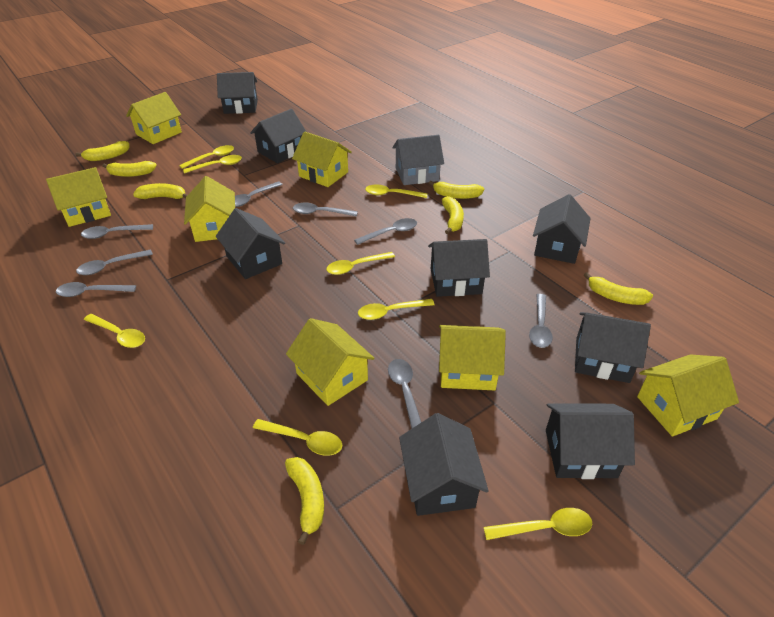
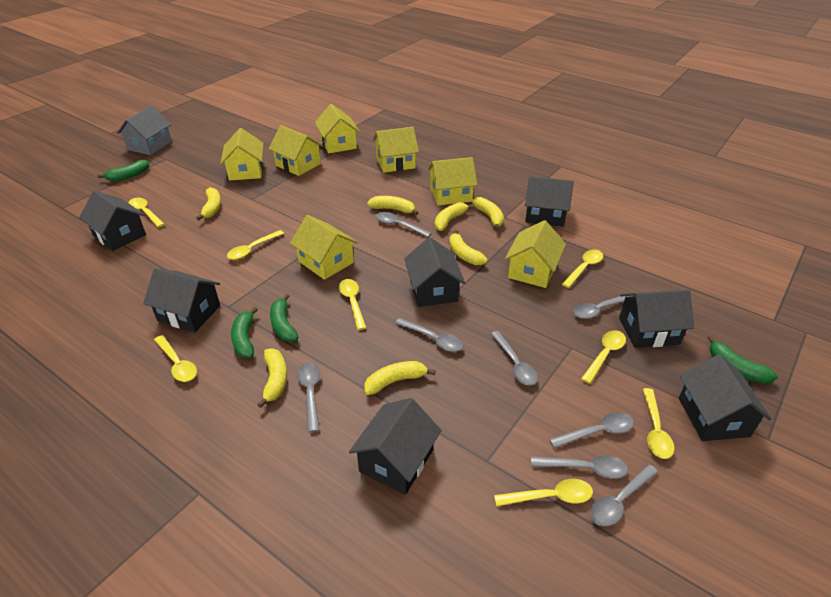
black house: [216,208,285,279] [217,72,258,114] [250,109,306,163] [399,413,489,516] [428,239,490,297] [533,194,591,264] [546,403,635,479] [575,312,651,383] = 8 -> [79,190,146,251] [143,268,220,332] [349,398,442,495] [404,237,465,307] [525,176,574,227] [619,289,694,348] [679,354,771,441] = 7
green banana: none = 0 -> [97,160,149,181] [231,307,258,358] [270,294,298,342] [708,336,778,384] = 4

